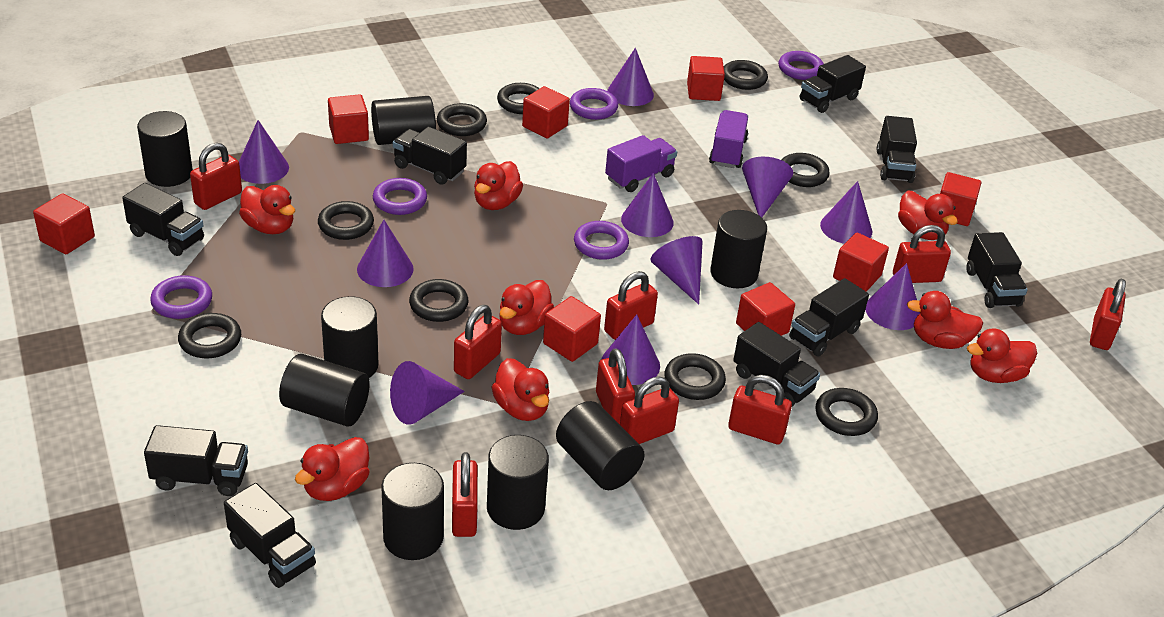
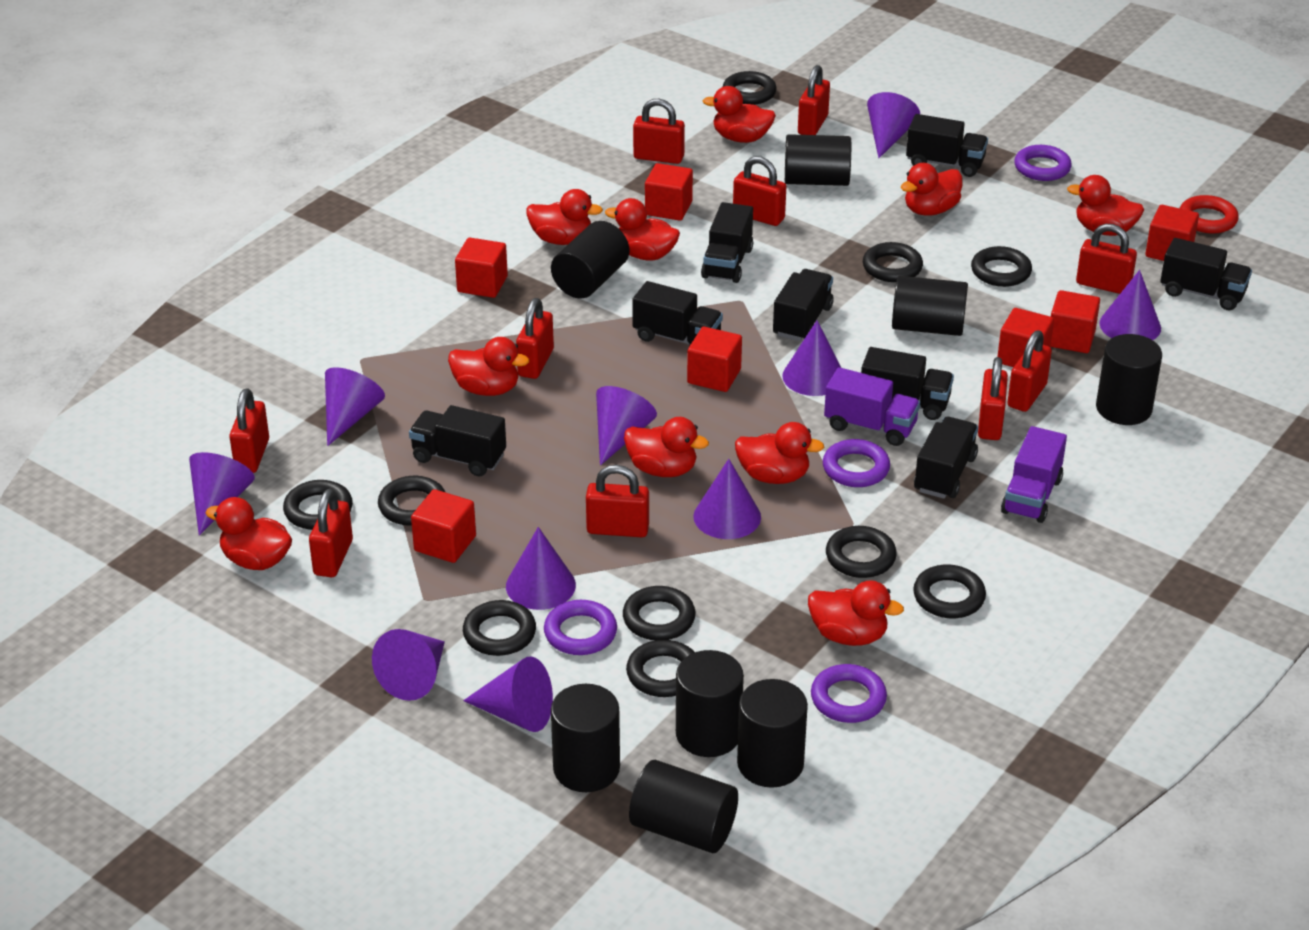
black ring: [178,313,241,358] [318,201,374,240] [409,279,469,322] [437,103,487,136] [497,83,540,114] [665,353,726,400] [724,60,768,90] [782,153,830,187] [815,388,878,436] = 9 -> [283,480,353,530] [378,476,445,526] [463,600,536,656] [623,586,696,640] [626,640,695,697] [723,71,777,105] [826,526,897,578] [863,242,923,282] [913,565,986,618] [971,246,1032,287] = 10
black truck: [122,183,204,256] [144,425,248,496] [224,483,316,588] [393,127,467,185] [733,322,820,407] [789,278,869,356] [800,55,866,113] [877,116,917,183] [966,232,1028,308] = 9 -> [409,405,506,476] [632,281,723,346] [701,202,753,283] [773,269,833,341] [861,347,954,420] [906,114,988,177] [914,416,978,499] [1160,238,1252,310] = 8
purple ring: [150,275,212,319] [373,178,427,215] [570,88,618,120] [574,221,629,260] [778,51,824,80] = 5 -> [544,600,617,655] [811,664,887,723] [823,439,890,487] [1014,145,1072,181] = 4
red cube: [33,193,95,254] [328,94,369,144] [522,86,570,138] [543,296,601,362] [687,56,725,101] [736,282,795,336] [833,233,889,292] [940,172,981,226] = 8 -> [411,489,476,563] [455,238,508,298] [645,163,693,221] [687,327,742,392] [997,308,1054,367] [1050,290,1100,353] [1145,205,1199,261] = 7
red duck: [239,185,295,234] [295,437,370,501] [474,161,523,210] [492,358,550,421] [499,280,554,335] [898,190,958,240] [907,291,983,349] [967,328,1037,383] = 8 -> [206,497,292,570] [448,337,529,396] [527,189,603,245] [605,198,680,261] [624,417,709,477] [702,86,776,143] [735,422,824,484] [808,580,904,646] [901,163,962,216] [1067,175,1144,236] = 10
red padlock: [190,143,242,210] [452,452,478,537] [454,305,502,379] [596,348,635,424] [604,271,658,340] [620,376,679,444] [728,375,792,444] [893,225,951,283] [1090,279,1126,350] = 9 -> [229,389,269,473] [309,489,353,577] [516,298,554,379] [586,465,649,537] [633,99,685,164] [733,156,786,226] [798,65,830,135] [978,357,1008,440] [1007,330,1052,412] [1076,224,1137,294] = 10
red ring: none = 0 -> [1180,195,1239,234] = 1

